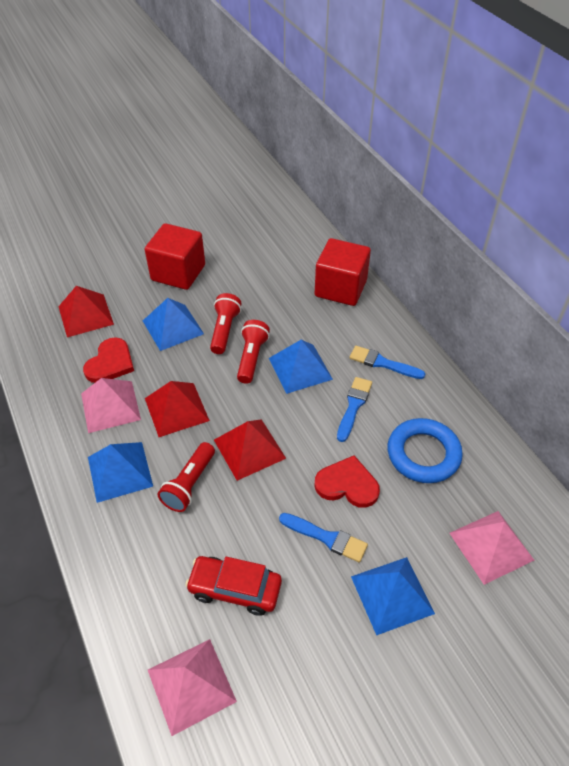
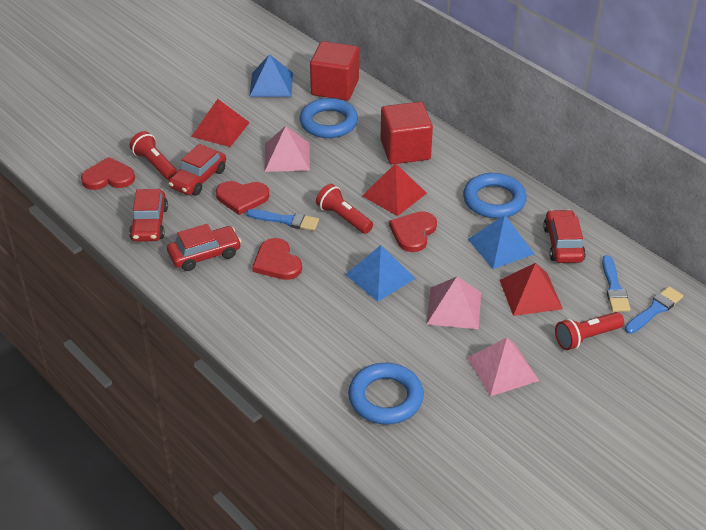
blue pyramid: [88,442,153,503] [143,298,204,351] [269,340,333,394] [351,557,435,636] = 4 -> [249,54,293,97] [345,245,415,302] [468,215,535,269] = 3
blue ring: [387,418,463,483] = 1 -> [300,98,358,138] [348,363,424,425] [463,173,527,219] = 3
red car: [185,556,282,616] = 1 -> [129,189,168,242] [167,224,241,271] [168,144,226,196] [543,209,586,263] = 4
red heart: [83,337,134,383] [314,455,380,508] = 2 -> [81,157,135,190] [216,181,269,215] [252,238,302,280] [389,211,437,252] = 4

